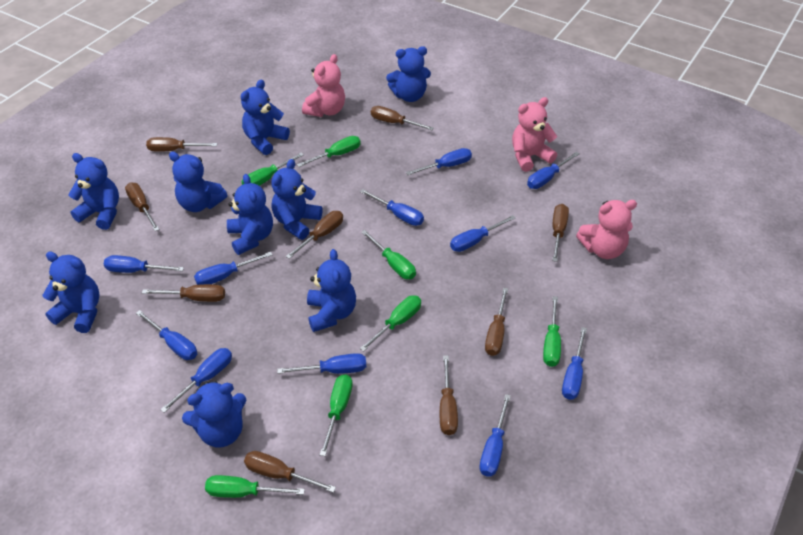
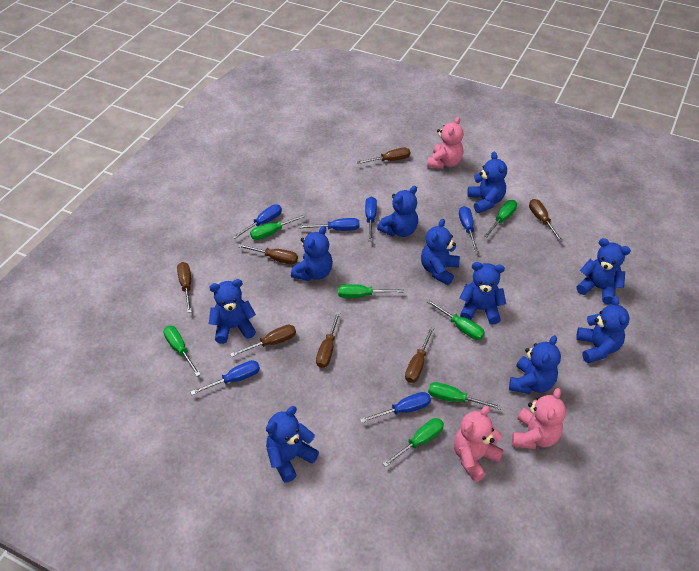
blue screwdriver: [104,255,184,273] [136,310,197,360] [160,348,232,413] [194,252,272,285] [277,353,366,374] [360,189,424,226] [406,148,472,175] [450,215,516,252] [479,394,511,477] [527,152,579,189] [562,327,587,400] = 11 -> [190,360,260,395] [233,204,282,239] [299,218,360,231] [360,392,431,423] [365,197,377,241] [459,206,478,252] = 6
blue teddy bear: [42,251,99,333] [68,153,119,230] [169,152,227,212] [182,381,246,447] [227,174,273,255] [241,79,290,155] [271,159,322,240] [307,249,356,332] [386,46,431,102] = 9 -> [209,279,256,344] [266,406,319,482] [291,226,333,281] [377,186,418,237] [421,219,460,285] [460,262,506,324] [467,152,507,213] [509,335,561,394] [576,238,631,305] [576,296,630,363] = 10
brown screwdriver: [125,182,160,231] [142,284,225,302] [146,137,217,151] [244,451,336,493] [286,211,343,259] [371,106,434,130] [440,356,458,435] [485,288,508,356] [552,204,569,262] = 9 -> [177,262,192,313] [230,325,296,357] [238,244,298,264] [316,312,341,368] [357,148,410,164] [405,327,434,383] [529,199,563,242] = 7

